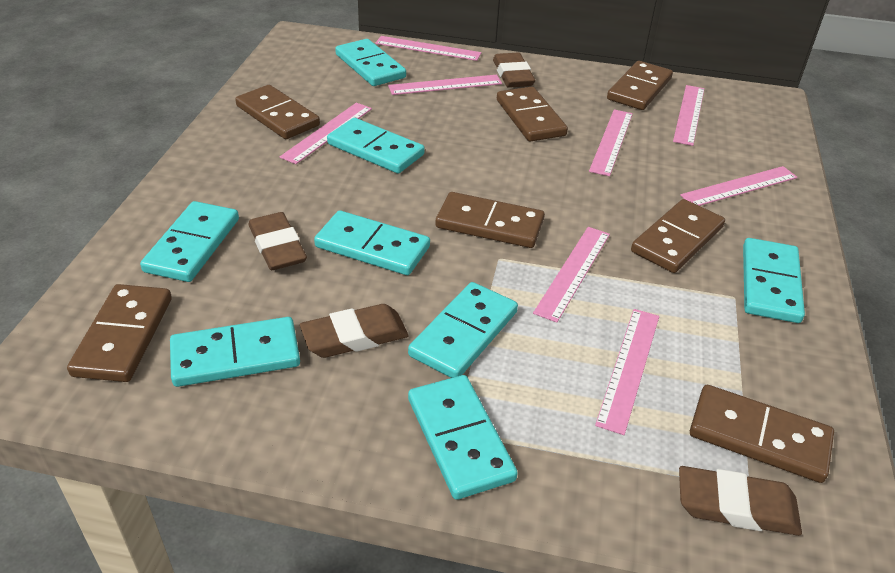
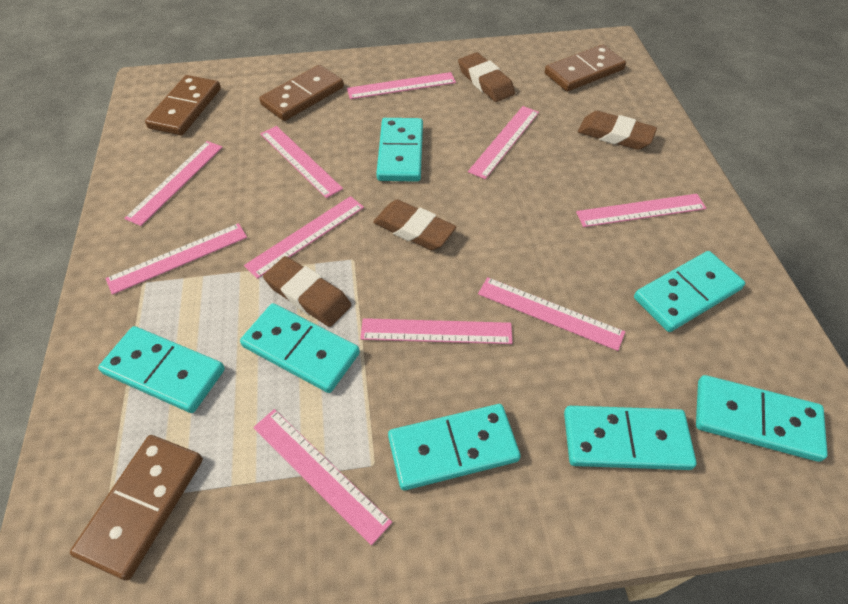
brown domino: [67,284,172,382] [235,85,320,139] [435,192,545,248] [497,87,568,142] [607,61,673,110] [631,199,725,273] [690,385,834,483] = 7 -> [70,435,203,581] [145,75,221,135] [259,65,344,121] [545,45,626,92] = 4
pink ruler: [280,103,372,164] [375,36,481,61] [388,75,502,95] [533,227,610,323] [589,109,633,176] [595,309,659,435] [673,85,704,146] [680,166,797,206] = 8 -> [106,223,247,295] [124,141,223,226] [244,196,364,279] [253,409,392,545] [260,126,343,198] [347,72,456,99] [360,318,513,344] [468,106,539,179] [478,277,625,351] [576,194,706,227] = 10
turquoise domino: [140,201,239,282] [170,317,300,387] [314,211,430,275] [327,118,425,174] [335,39,406,86] [408,282,518,378] [408,375,518,500] [743,238,805,323] = 8 -> [98,326,225,413] [240,303,360,393] [376,118,423,182] [388,404,521,490] [564,406,697,470] [634,251,745,332] [696,375,828,462] = 7

